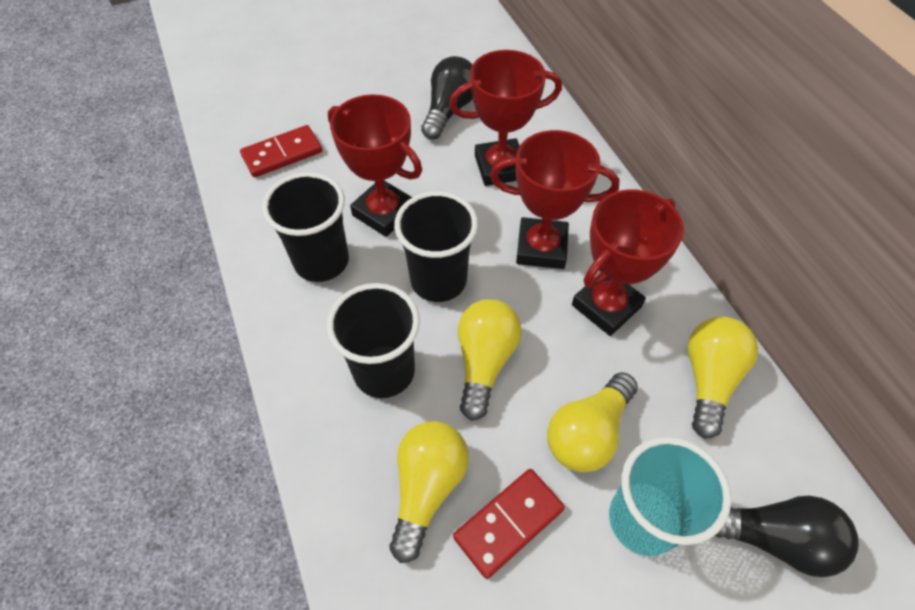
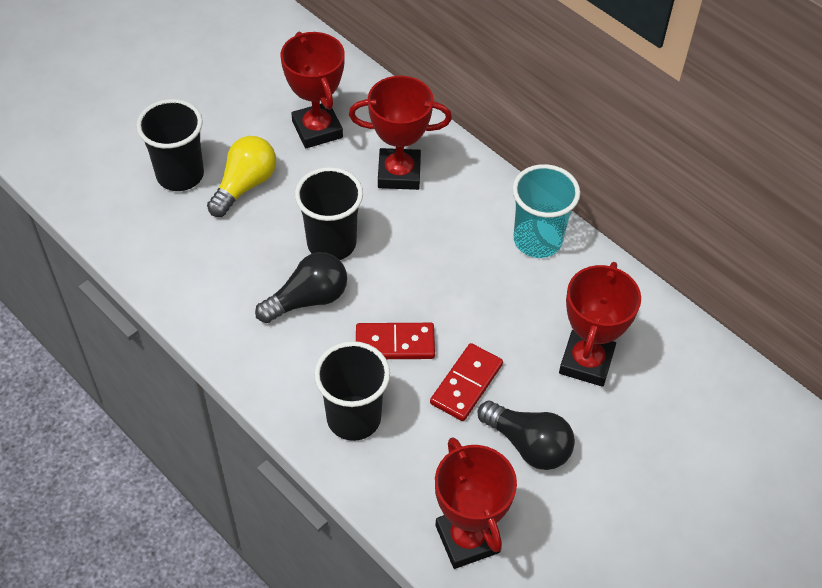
yellow light bulb: [390,421,469,563] [458,299,522,421] [547,372,638,472] [688,317,758,439] = 4 -> [207,136,276,217] = 1

